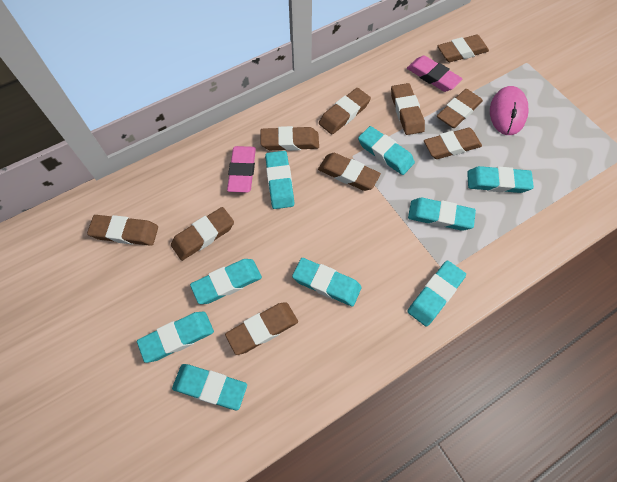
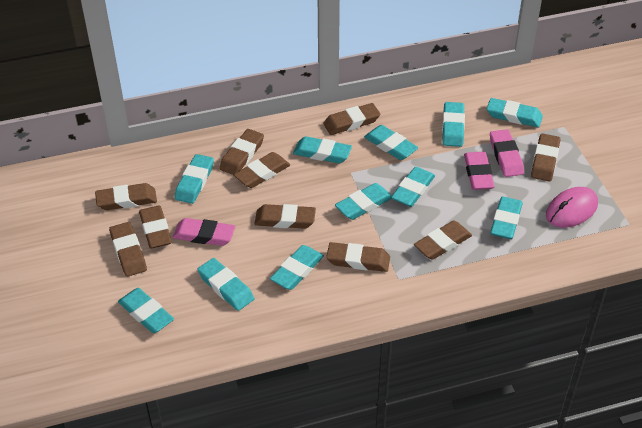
pink eraser: [227,146,256,193] [407,55,463,92] = 2 -> [173,218,235,246] [464,152,495,190] [490,129,524,177] = 3
turquoise eraser: [137,312,214,363] [172,364,247,410] [190,259,262,304] [265,151,294,209] [292,258,362,307] [358,126,415,175] [407,261,466,327] [408,198,476,231] [467,166,534,193] = 9 -> [118,288,174,333] [175,154,214,204] [197,258,254,311] [270,245,324,290] [293,136,352,163] [335,183,392,220] [364,125,418,160] [391,167,435,207] [442,102,465,147] [487,98,543,127] [490,197,523,239] = 11

